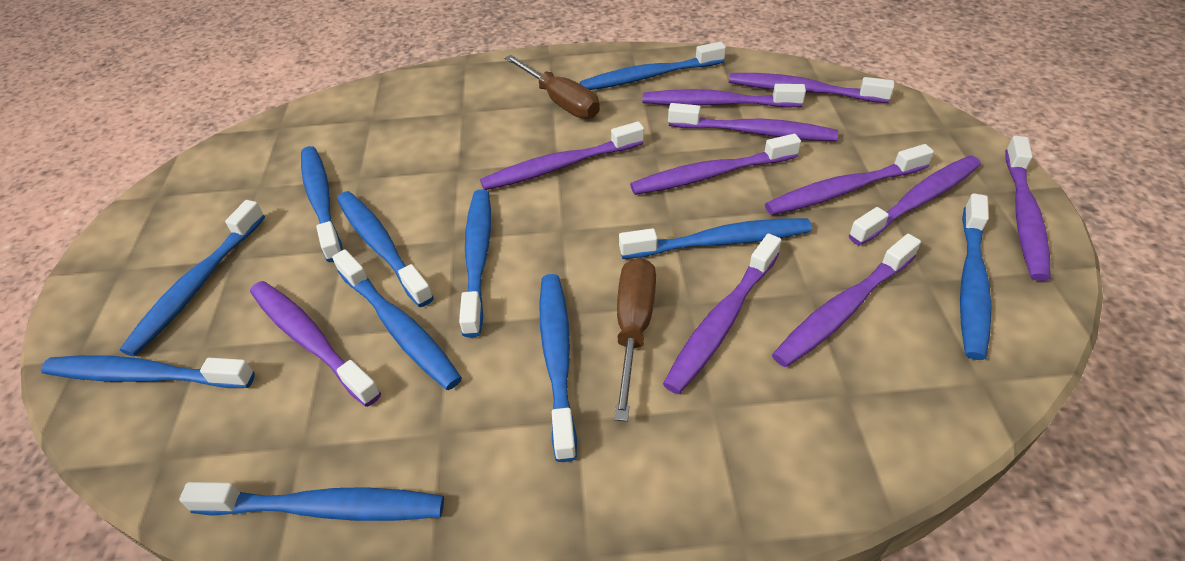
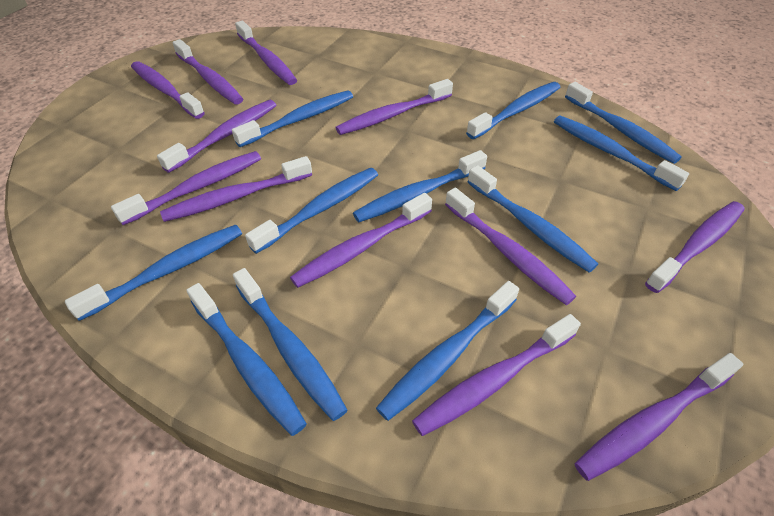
brown screwdriver: [504,55,600,119] [614,257,656,422] = 2 -> none = 0
purple toothbrush: [250,281,381,407] [480,121,644,190] [630,134,801,195] [642,84,806,108] [663,234,781,394] [668,103,838,141] [729,73,894,103] [765,144,934,215] [772,234,921,367] [849,155,981,245] [1005,136,1051,281] = 11 -> [111,151,261,225] [131,61,205,119] [157,100,276,173] [160,156,312,222] [172,39,243,104] [235,21,297,85] [290,193,432,288] [335,79,453,135] [412,314,581,436] [445,188,576,305] [574,353,743,481] [645,201,745,293] = 12

